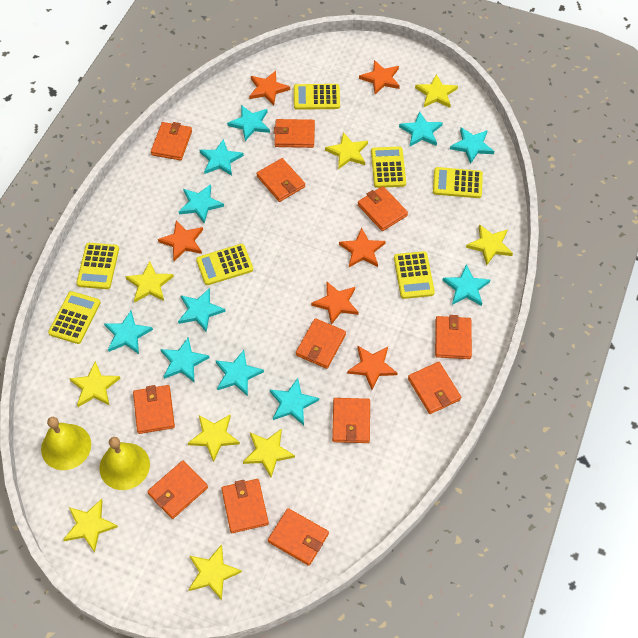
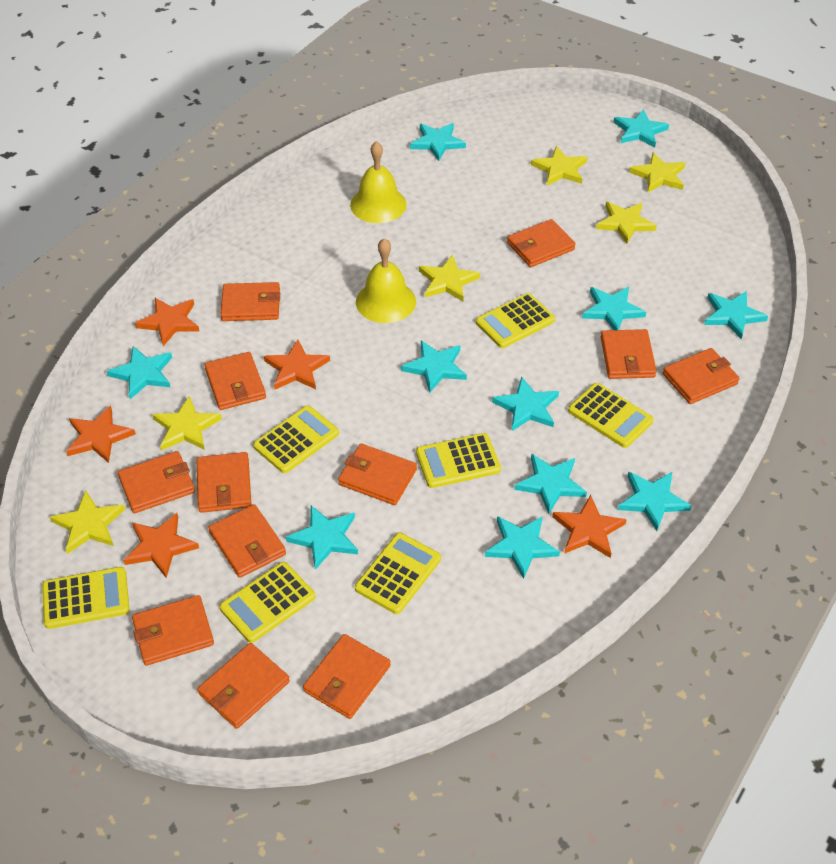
orange star: [158,220,203,261] [249,71,290,105] [311,281,359,325] [339,228,386,267] [347,346,397,390] [359,60,400,94] = 6 -> [66,406,136,463] [123,513,199,578] [135,298,199,346] [264,340,330,390] [552,495,627,558] = 5
yellow star: [63,499,118,553] [69,361,121,407] [125,261,174,302] [188,415,240,462] [188,544,242,600] [243,428,295,477] [325,132,368,169] [415,74,458,108] [466,224,513,266] = 9 -> [50,491,125,554] [152,396,222,450] [419,255,480,301] [531,146,587,185] [596,202,656,244] [629,152,685,192] = 6

